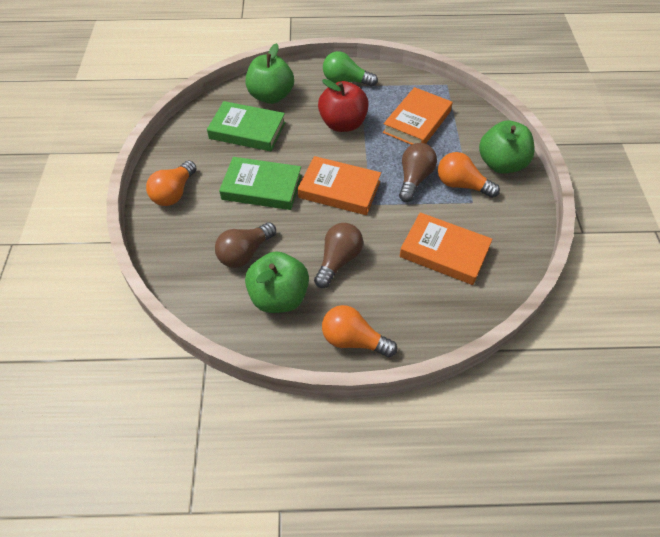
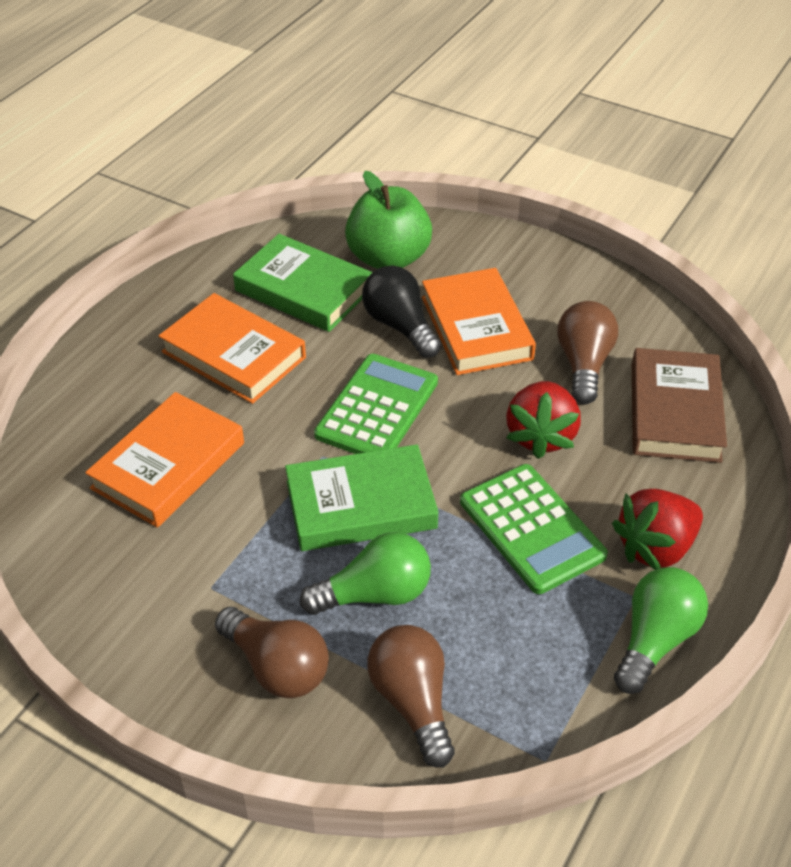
black light bulb: none = 0 -> [362,266,441,358] = 1
brown book: none = 0 -> [632,348,727,463] = 1
green apple: [245,43,294,104] [245,251,309,313] [479,121,535,174] = 3 -> [345,171,432,269] = 1
green calculator: none = 0 -> [314,354,438,454] [460,464,608,594] = 2
green light bulb: [323,51,378,87] = 1 -> [300,532,431,615] [614,567,708,694] = 2
orange light bulb: [146,160,196,206] [322,305,397,357] [438,152,500,198] = 3 -> none = 0
red apple: [318,79,369,132] = 1 -> none = 0
red strawberry: none = 0 -> [506,381,581,459] [612,489,703,570] = 2

